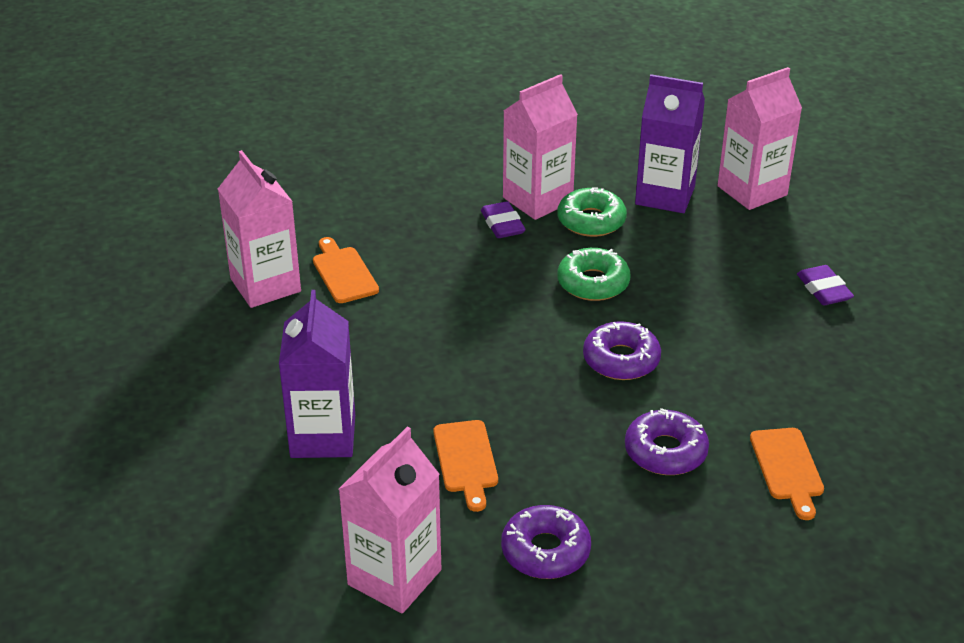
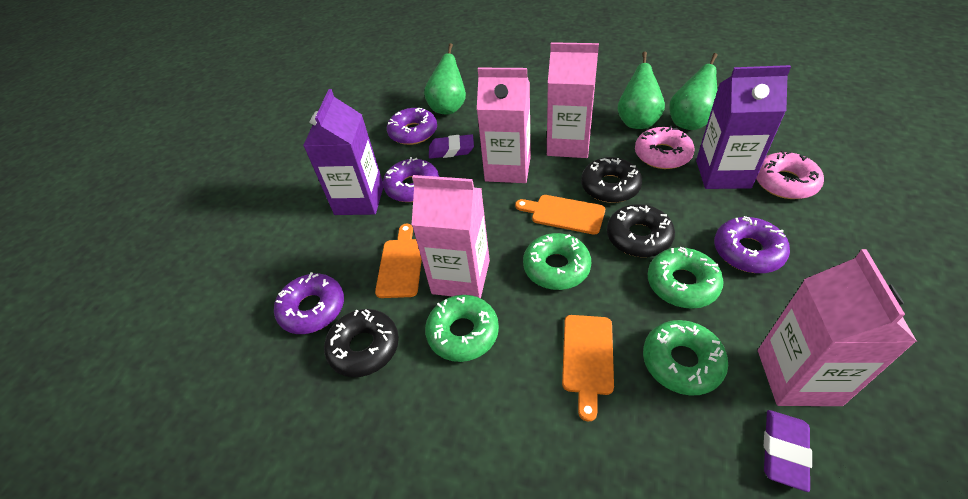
black donut: none = 0 -> [324,309,399,377] [581,157,642,203] [607,204,675,257] = 3
green donut: [557,248,631,301] [558,187,627,237] = 2 -> [425,295,499,362] [523,233,591,290] [643,320,728,396] [648,247,724,309] = 4
green pear: none = 0 -> [424,43,466,114] [617,52,665,129] [669,53,718,130] = 3
pink donut: none = 0 -> [635,126,694,169] [756,150,824,199] = 2
purple donut: [501,505,591,579] [583,321,661,380] [625,408,709,475] = 3 -> [274,272,344,334] [383,157,439,202] [387,108,437,145] [714,216,790,273] = 4

